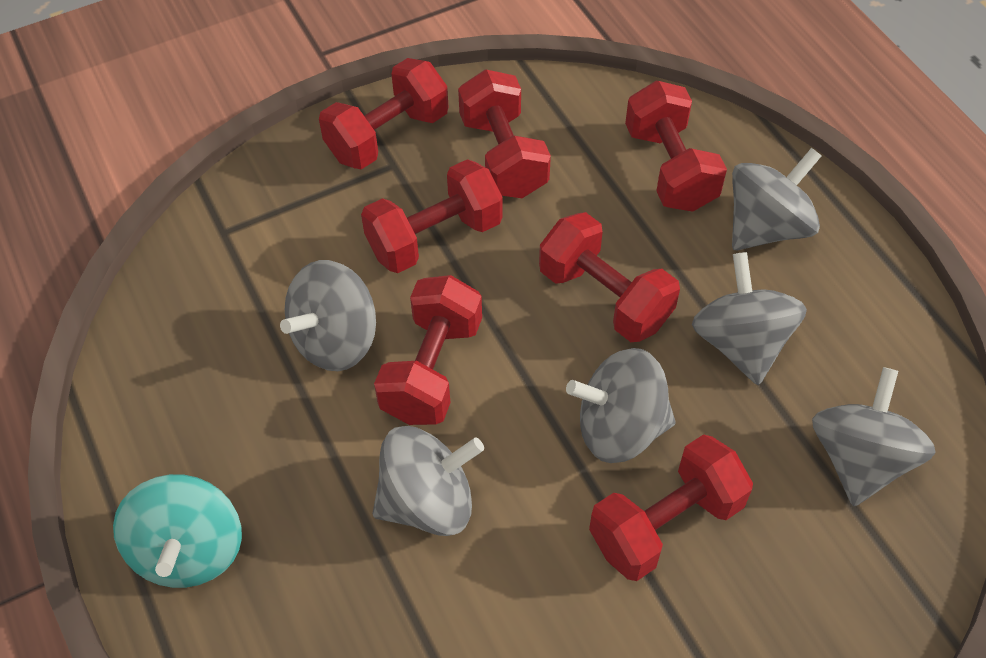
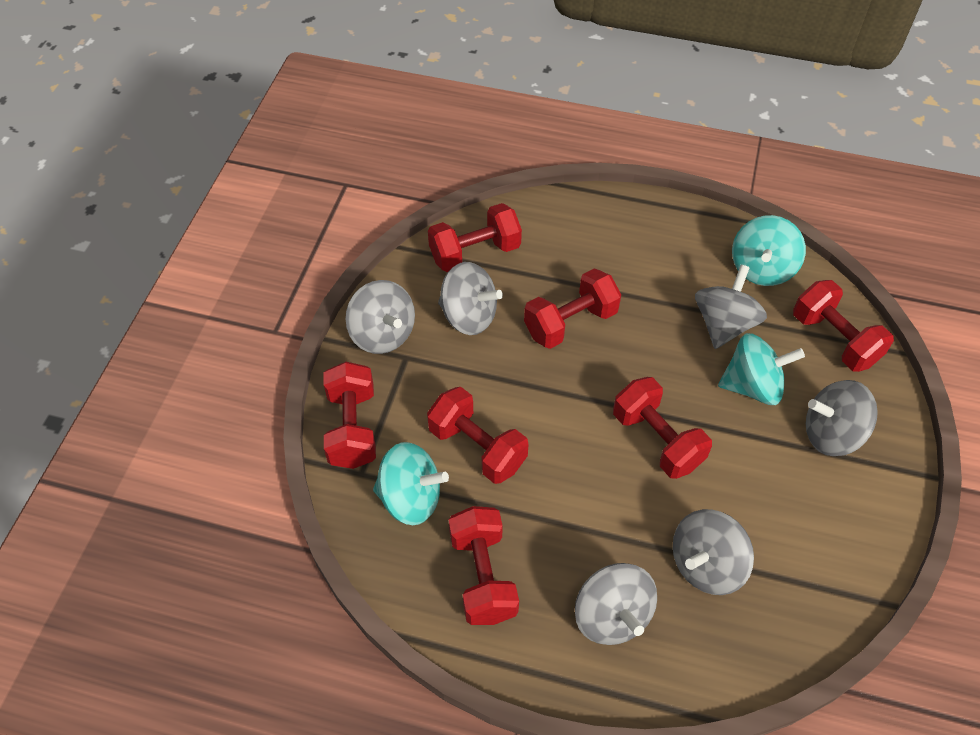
turquoise spinning top: [113,474,242,588] = 1 -> [373,442,449,525] [718,333,805,405] [732,215,806,286] = 3

